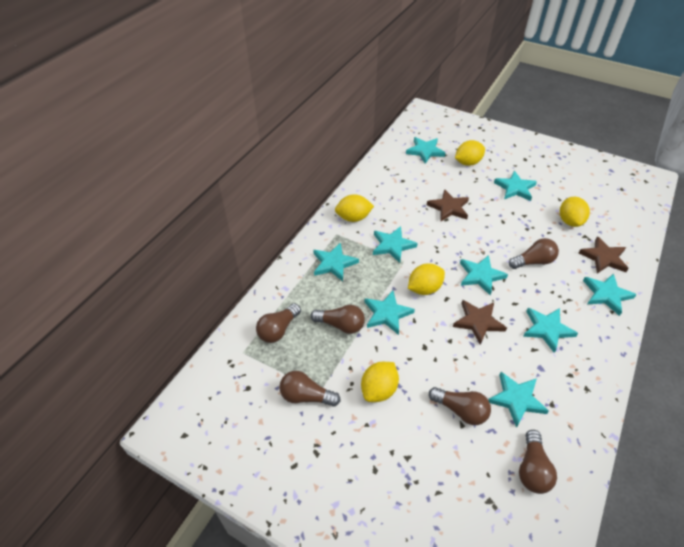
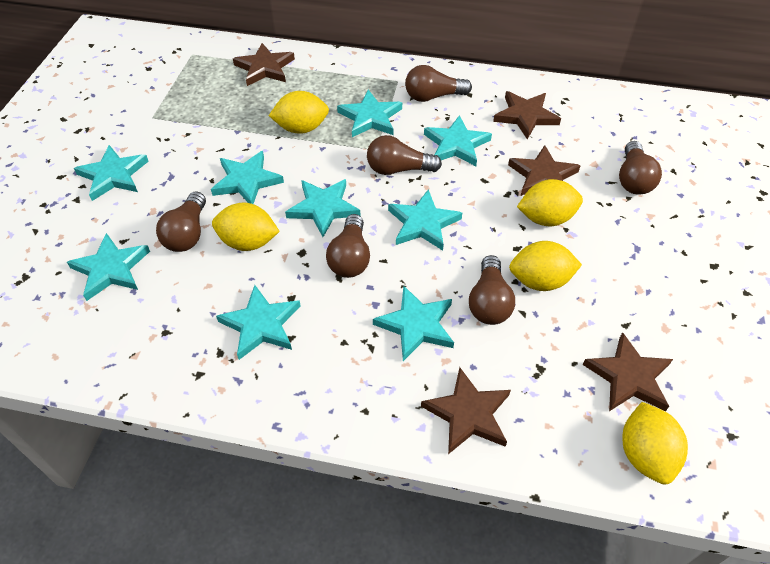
brown star: [427,189,469,221] [453,300,507,345] [579,236,629,273] = 3 -> [233,43,295,86] [421,367,511,454] [493,91,561,139] [508,145,581,196] [583,332,673,412] = 5

